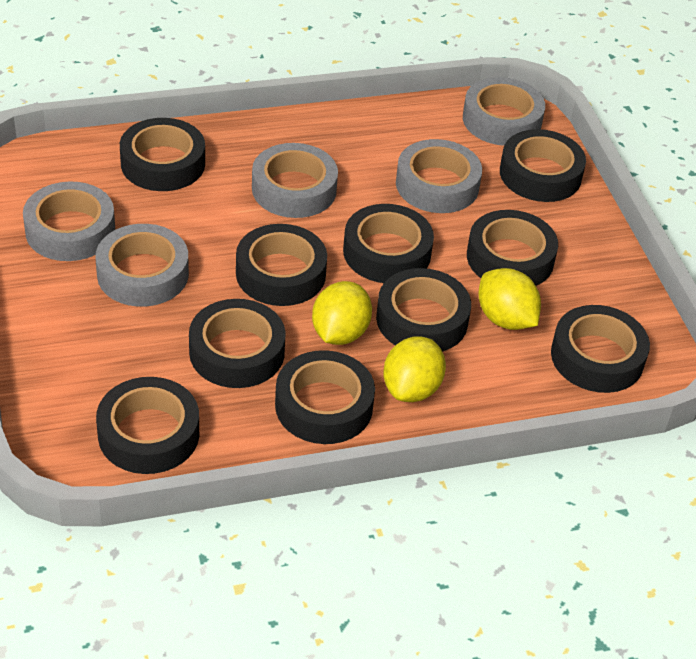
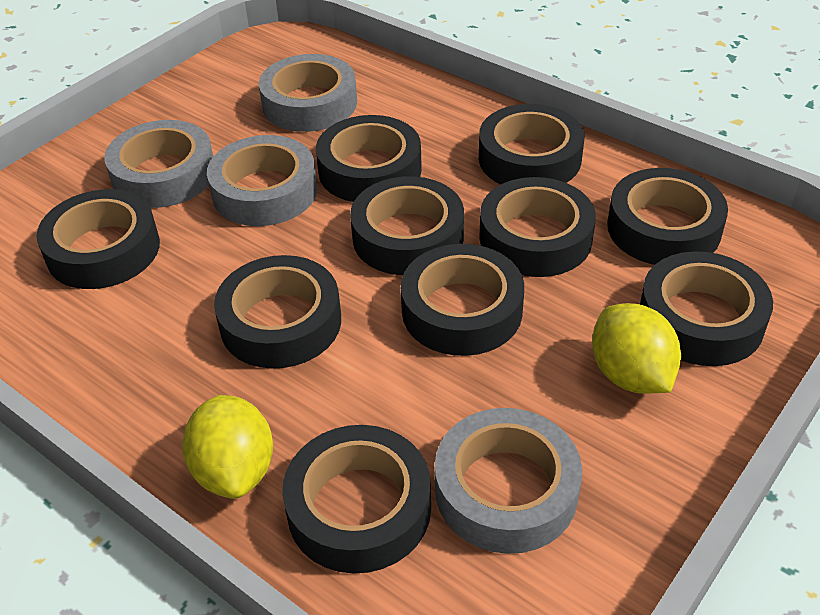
grey tape: [23,182,115,261] [95,224,189,307] [252,143,338,218] [396,139,482,213] [463,77,545,146] = 5 -> [104,120,213,208] [207,135,317,226] [259,54,357,132] [435,408,582,554] = 4
yellow lemon: [312,281,372,345] [383,336,446,402] [479,268,541,330] = 3 -> [182,395,273,499] [592,303,681,394] = 2

